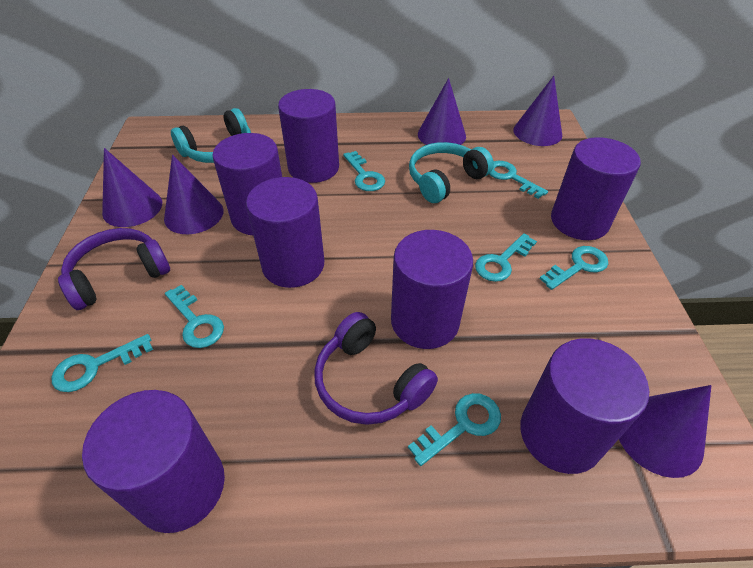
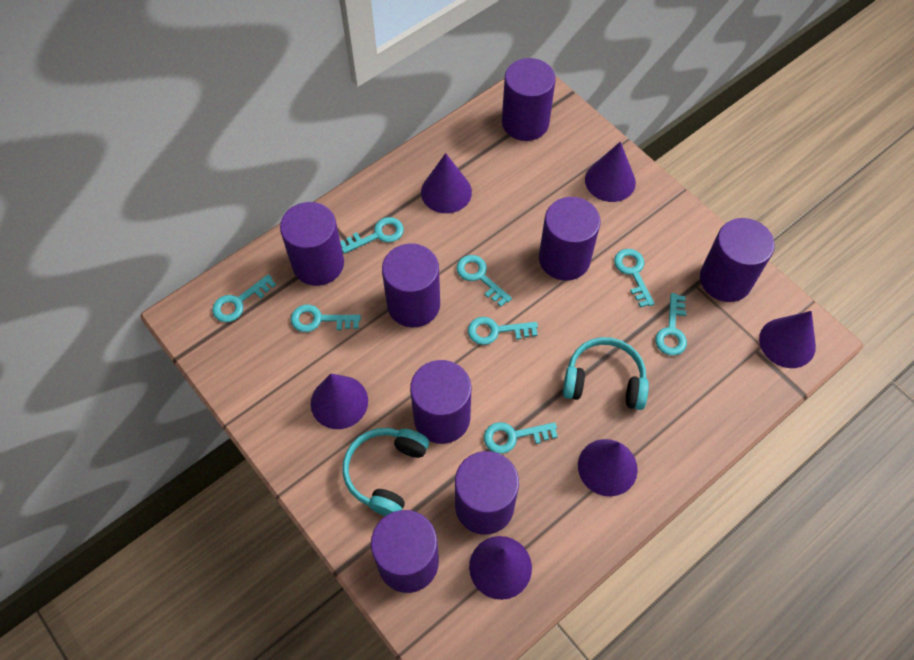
purple cone: [102,148,162,227] [164,154,223,234] [418,78,466,145] [513,76,562,146] [619,385,711,478] = 5 -> [311,373,368,429] [421,153,472,213] [469,536,532,600] [578,439,638,496] [585,142,636,202] [759,311,816,368] = 6
purple cylinder: [82,390,225,533] [212,133,282,235] [246,177,324,288] [278,89,339,183] [391,230,473,349] [520,338,649,474] [551,137,641,240] = 7 -> [280,202,344,286] [371,510,439,593] [382,243,440,328] [410,360,471,444] [455,451,519,535] [502,58,555,141] [539,197,600,281] [700,218,774,302] = 8
purple headphones: [58,228,170,310] [314,312,438,425] = 2 -> none = 0
turquoise key: [51,334,153,392] [165,285,224,348] [343,151,385,191] [408,393,501,466] [475,233,537,282] [489,161,548,199] [539,246,608,290] = 7 -> [212,274,276,322] [291,305,361,332] [340,217,404,254] [457,255,512,307] [468,317,538,345] [484,422,558,454] [614,249,655,308] [655,293,687,355] = 8

